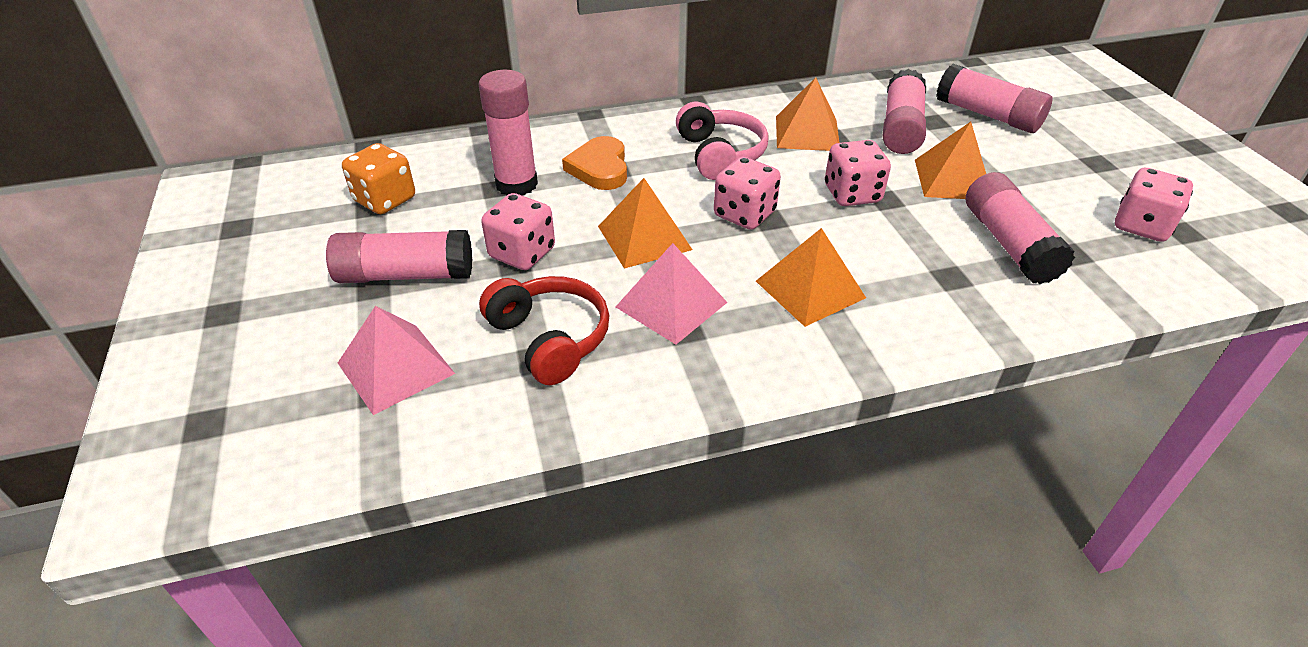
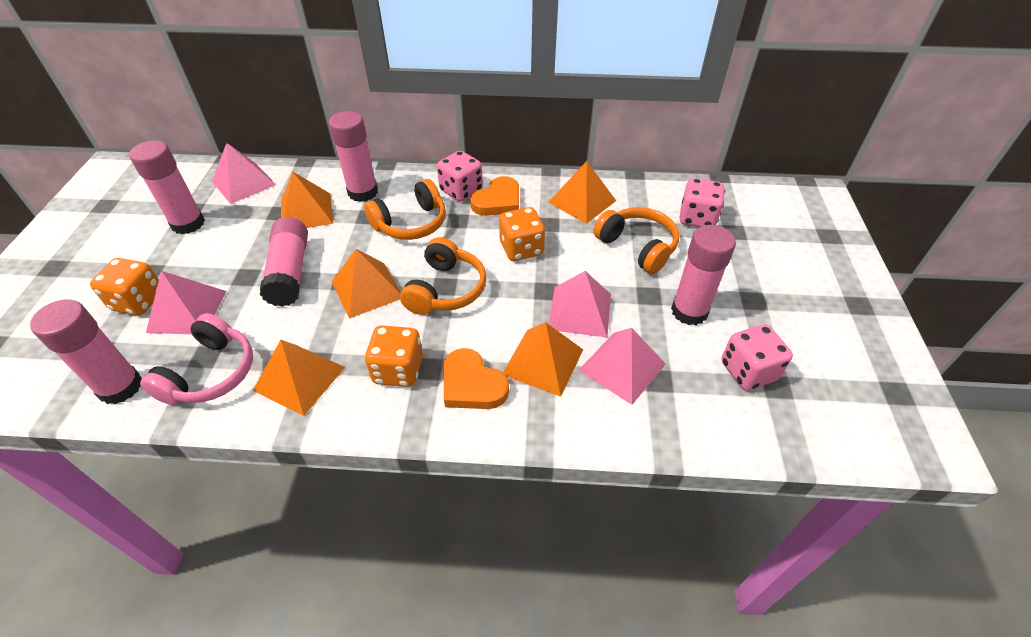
orange dice: [342,143,415,214] = 1 -> [90,258,159,316] [365,325,423,387] [499,207,545,261] = 3
orange headphones: none = 0 -> [364,179,446,240] [400,237,487,315] [593,207,679,274] = 3
orange heart: [562,136,627,190] = 1 -> [443,348,509,409] [470,176,519,216] = 2
orange pyramid: [598,178,693,269] [756,228,866,327] [776,77,839,151] [915,122,986,199] = 4 -> [253,340,345,416] [281,171,333,228] [332,249,401,319] [503,322,583,397] [548,161,616,224] = 5
pink dice: [481,193,555,270] [714,157,781,230] [825,140,891,206] [1115,168,1193,242] = 4 -> [437,151,483,202] [680,178,725,227] [722,324,793,390] = 3
pink pyramid: [338,306,455,415] [616,243,728,345] = 2 -> [146,271,227,334] [212,143,276,204] [549,271,611,337] [579,328,666,405] = 4
red headphones: [479,276,609,385] = 1 -> none = 0

